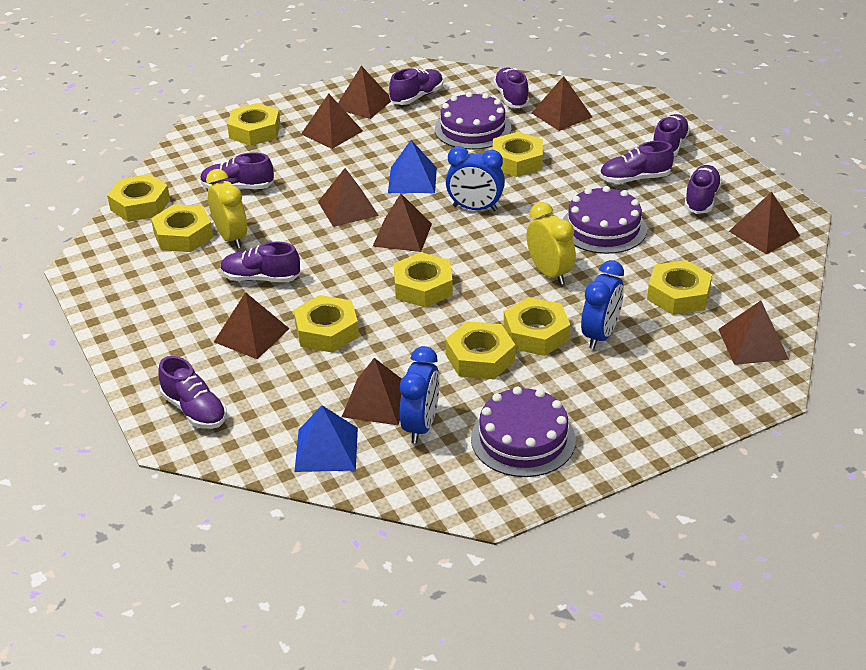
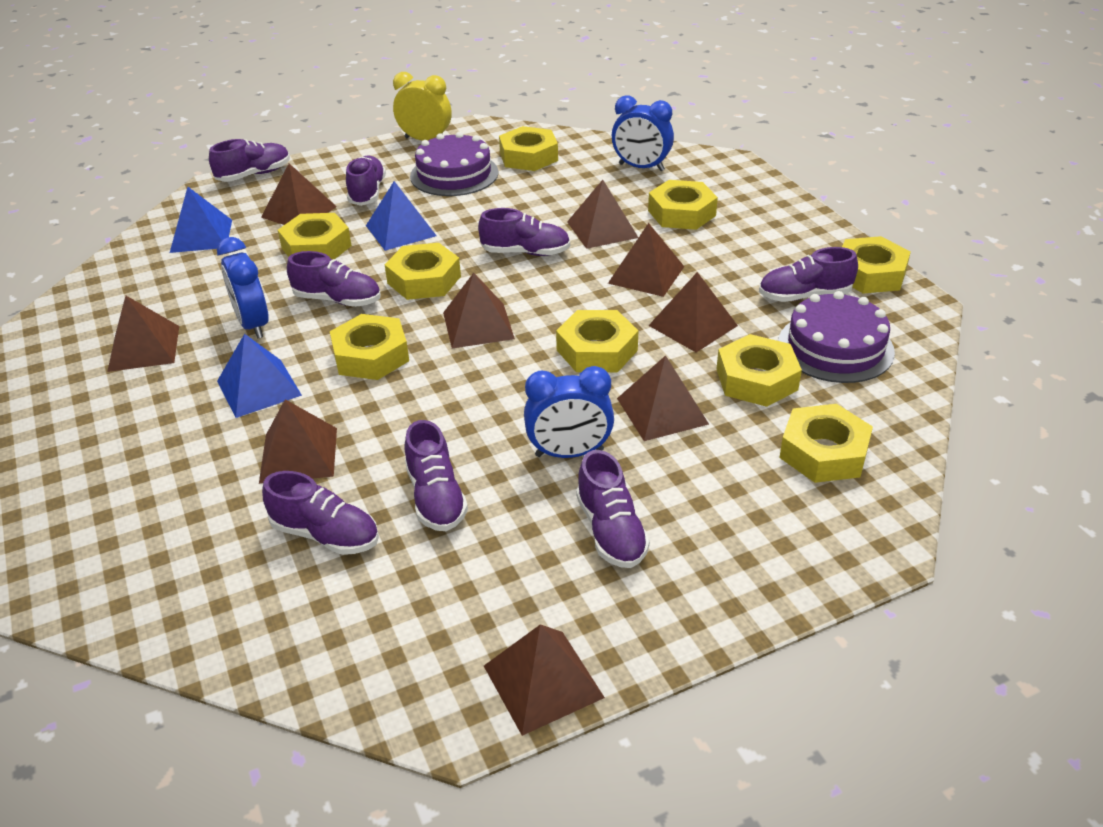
blue pyramid: [295,405,358,472] [388,140,437,193] = 2 -> [170,187,232,253] [217,334,302,418] [366,181,437,251] = 3
purple cake: [435,92,511,150] [471,387,576,477] [563,186,647,254] = 3 -> [410,132,498,196] [778,291,895,383] = 2
yellow clock: [206,169,247,249] [527,202,576,285] = 2 -> [393,72,451,141] = 1

